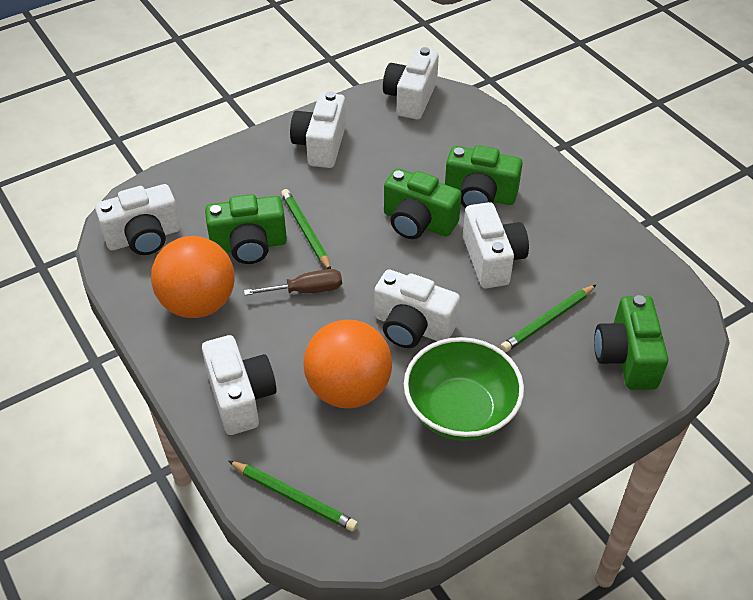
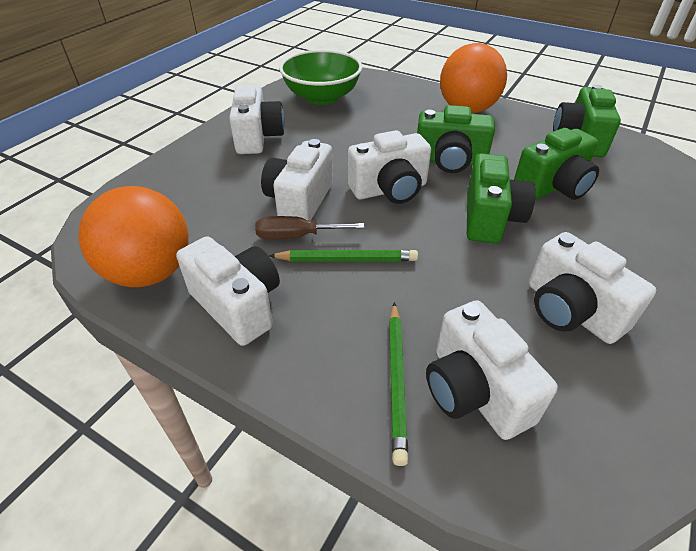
green pencil: [228,460,358,532] [281,189,331,269] [500,285,596,352] = 3 -> [269,250,418,261] [389,302,408,466] = 2

